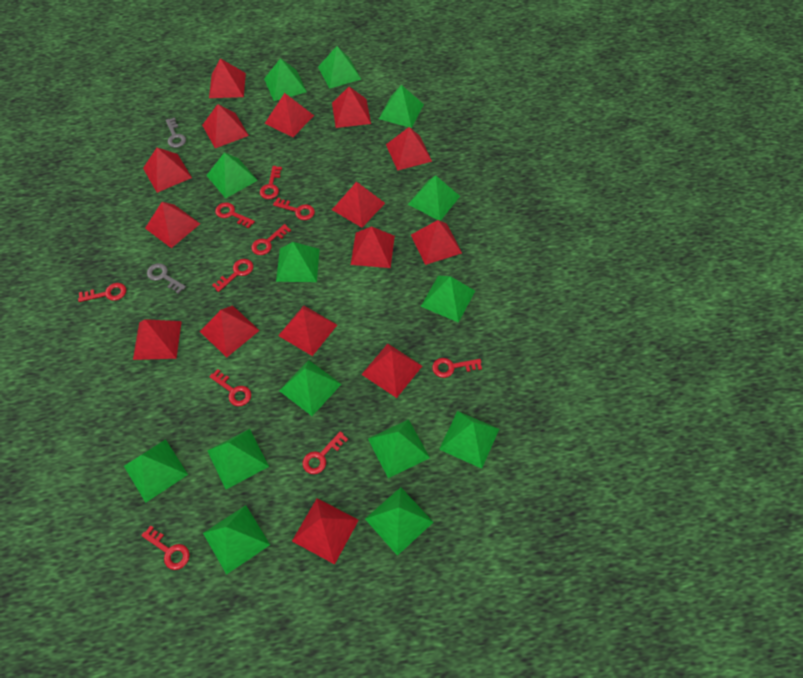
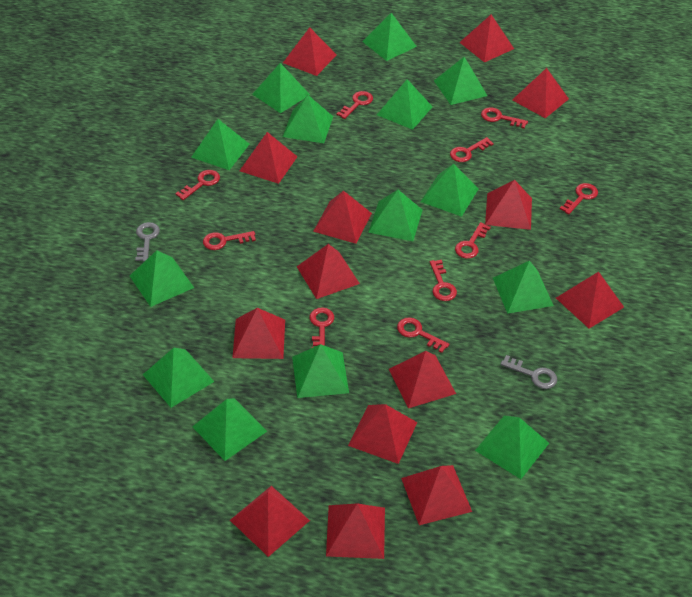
red pyramid: [133,319,182,360] [143,148,192,193] [145,202,200,248] [200,305,260,357] [202,104,249,148] [209,58,246,98] [265,93,314,137] [278,305,337,356] [292,498,359,564] [332,87,371,128] [332,182,385,228] [351,226,395,268] [361,344,422,398] [386,127,432,171] [411,220,462,265] = 15 -> [230,486,310,557] [232,308,285,359] [240,132,298,184] [283,27,337,76] [297,244,360,299] [313,190,372,244] [326,503,385,559] [348,404,417,464] [389,351,456,408] [401,465,472,525] [459,15,514,62] [485,180,532,230] [512,68,569,118] [556,272,624,329] = 14

